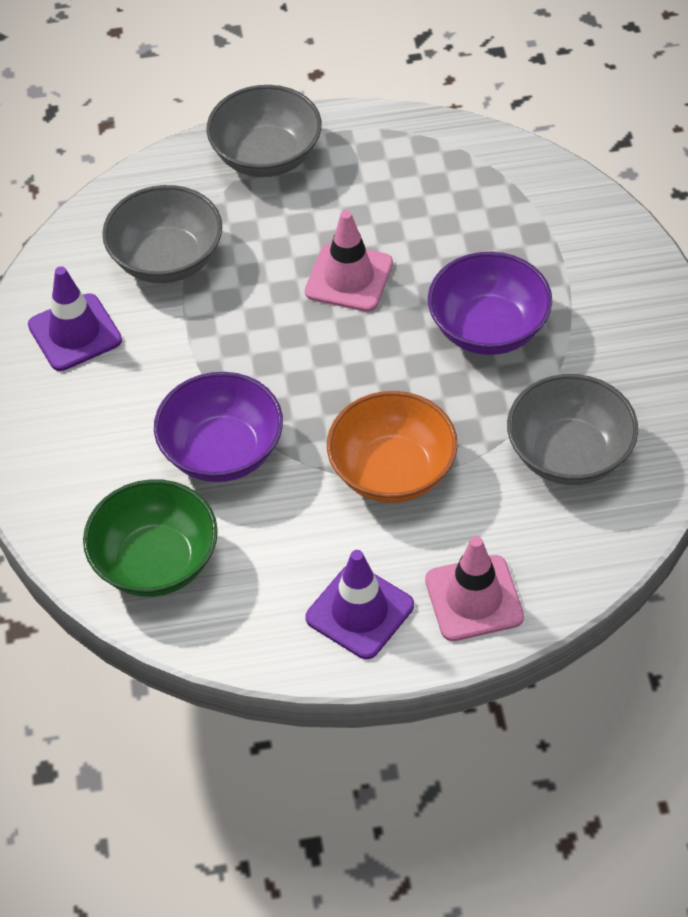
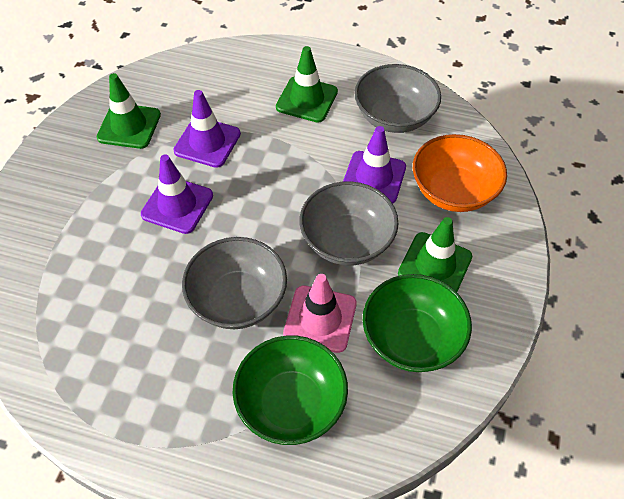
green bowl: [83,479,218,597] = 1 -> [233,336,348,445] [363,274,472,372] = 2
green traffic cone: none = 0 -> [97,73,161,149] [276,46,338,123] [398,217,472,292] = 3
pink traffic cone: [305,210,393,312] [425,536,524,641] = 2 -> [283,274,357,353] = 1
purple bowl: [154,372,283,482] [428,252,552,355] = 2 -> none = 0
purple traffic cone: [28,266,122,371] [305,550,414,659] = 2 -> [141,155,213,234] [173,90,241,168] [343,126,406,204] = 3

